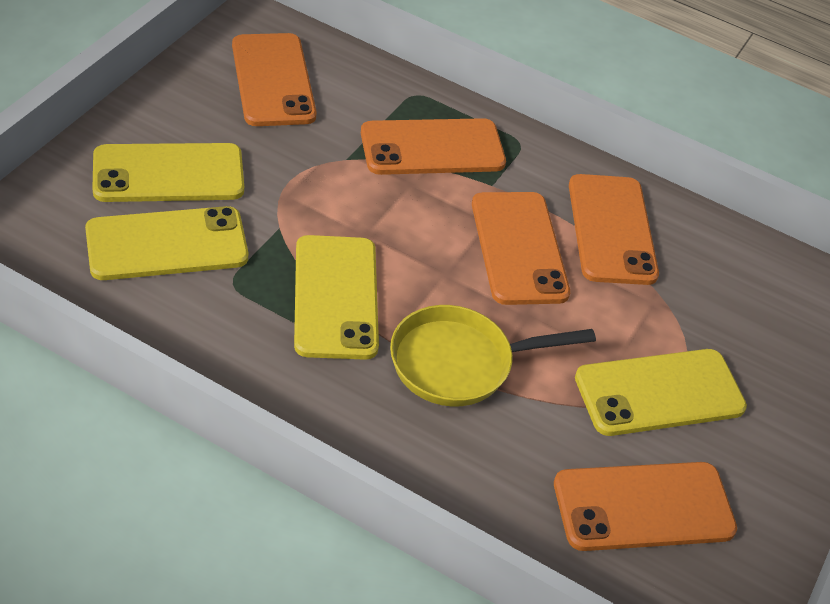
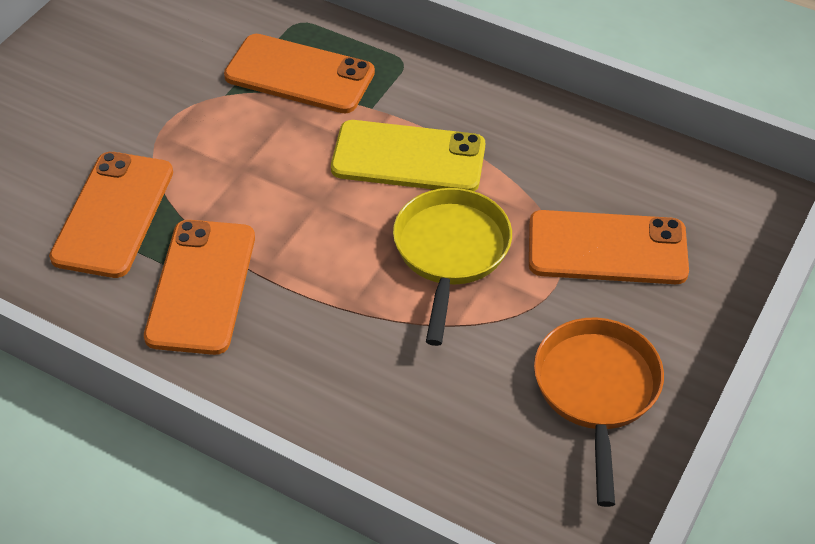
orange pan: none = 0 -> [534,318,664,507] = 1
orange phone: [232,33,317,126] [361,118,506,175] [472,192,570,305] [554,462,737,551] [569,174,659,285] = 5 -> [49,152,173,278] [144,220,255,355] [224,34,375,113] [529,210,689,284] = 4
yellow phone: [85,206,248,280] [92,143,244,202] [294,235,379,360] [575,349,747,436] = 4 -> [331,120,485,192] = 1

